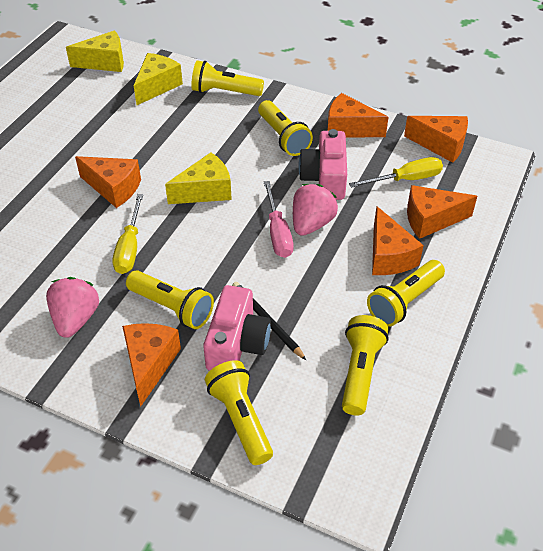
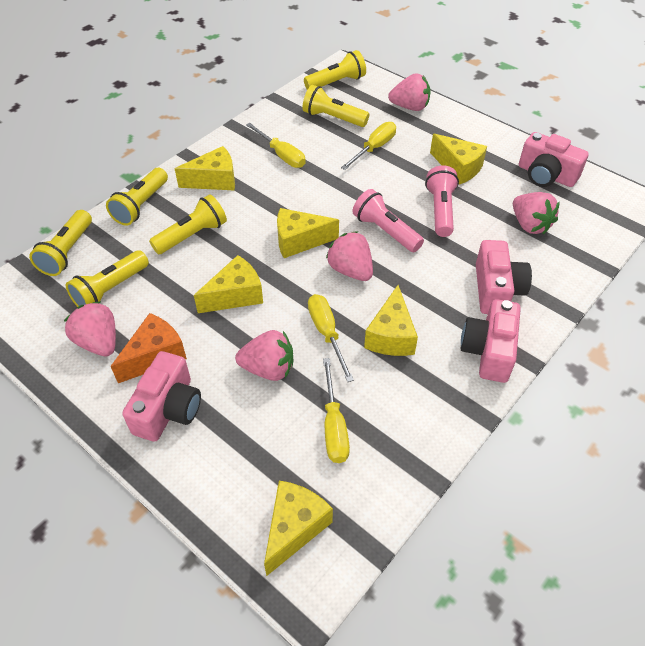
black pencil: [232,282,306,360] = 1 -> none = 0
orange cheese: [75,156,141,208] [122,323,181,407] [327,93,388,138] [372,206,424,275] [404,116,468,163] [407,185,477,239] = 6 -> [111,313,187,383] = 1
pink camera: [203,285,271,371] [298,129,347,200] = 2 -> [122,351,201,442] [461,299,521,383] [476,240,532,314] [519,132,589,187] = 4
pink flashlight: none = 0 -> [353,189,424,252] [425,165,459,237] = 2
pink screwdriver: [264,181,294,258] = 1 -> none = 0
pink strawberry: [46,277,99,338] [293,184,338,236] = 2 -> [64,301,116,356] [235,330,293,381] [326,231,373,281] [388,73,431,111] [513,192,560,234] = 5
yellow cheese: [66,31,124,72] [134,53,183,105] [165,152,232,204] = 3 -> [175,146,235,191] [194,255,263,313] [264,481,333,576] [277,208,339,258] [364,285,418,356] [430,134,487,185] = 6
yellow screwdriver: [112,194,143,274] [349,157,443,188] = 2 -> [246,123,306,168] [308,294,354,382] [323,358,350,463] [341,122,396,170] = 4

